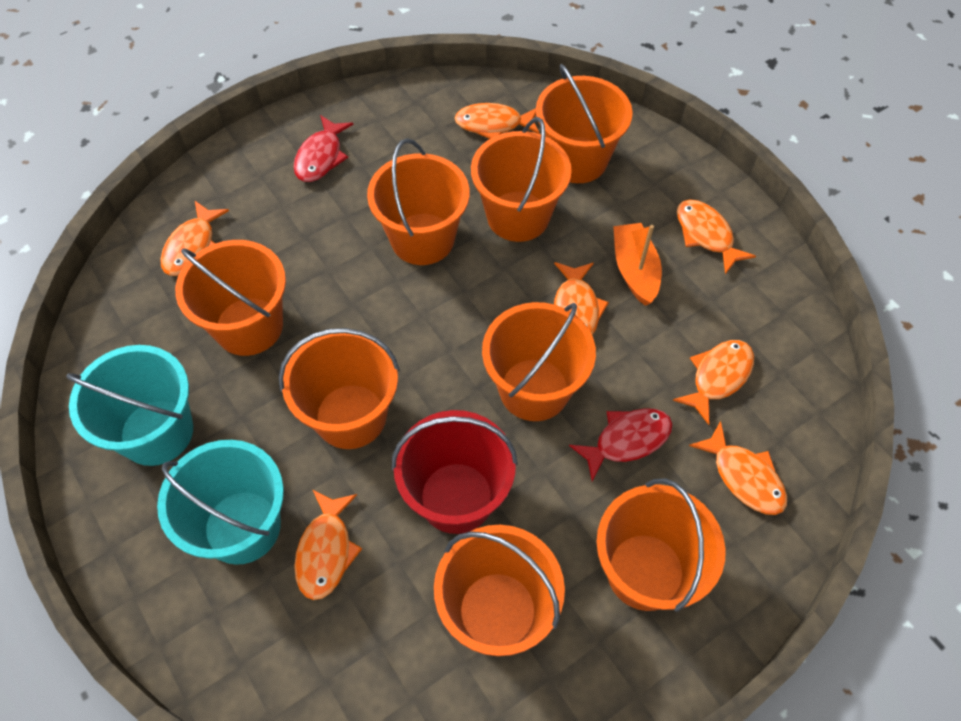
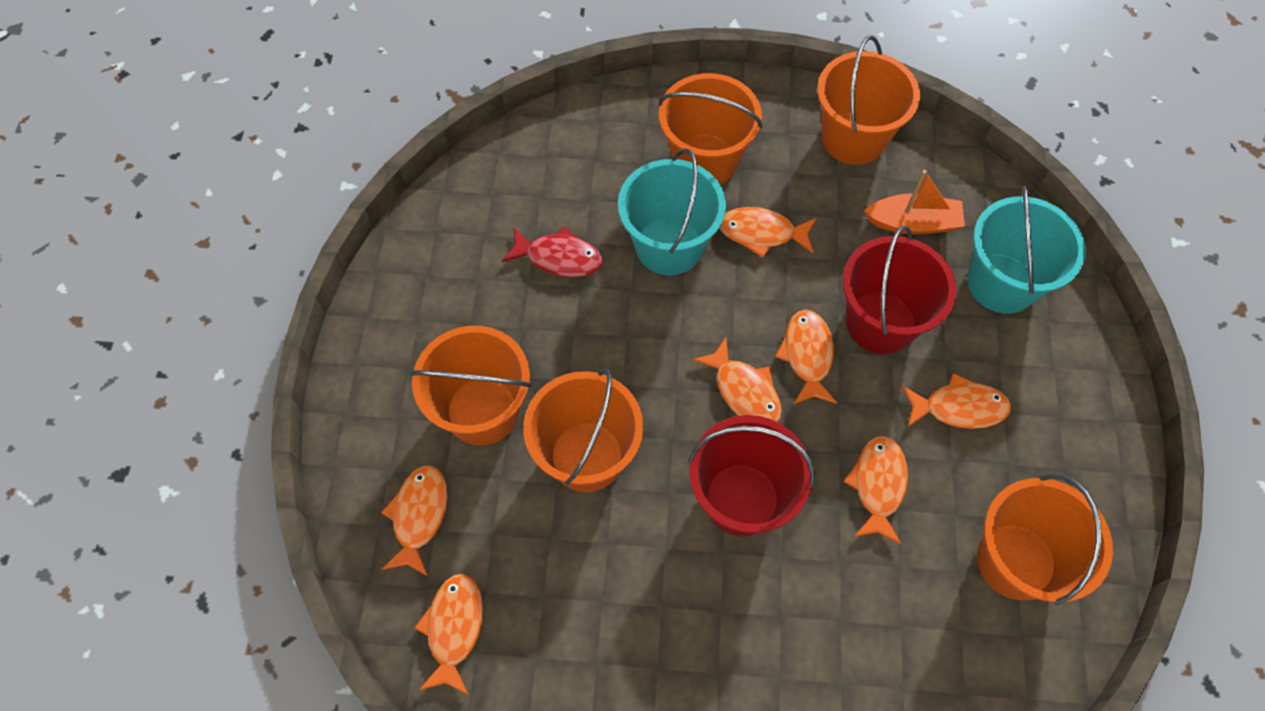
orange bucket: [175,240,286,356] [279,328,399,449] [367,138,470,265] [434,525,565,656] [471,117,572,242] [482,302,596,421] [536,64,633,183] [597,479,726,612] = 8 -> [409,326,532,445] [523,369,643,492] [658,73,763,185] [817,35,920,165] [977,474,1113,605] = 5
red bucket: [391,410,518,534] = 1 -> [688,415,815,537] [843,226,957,354] = 2
red fish: [294,115,354,182] [569,408,672,481] = 2 -> [502,227,602,277] = 1

